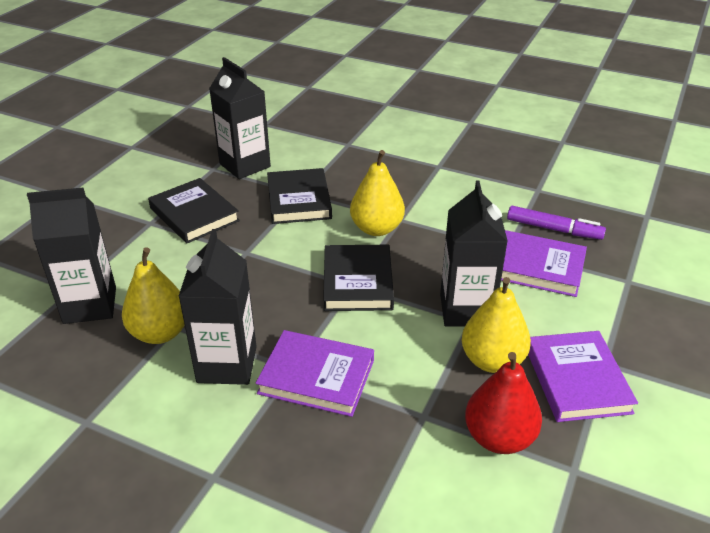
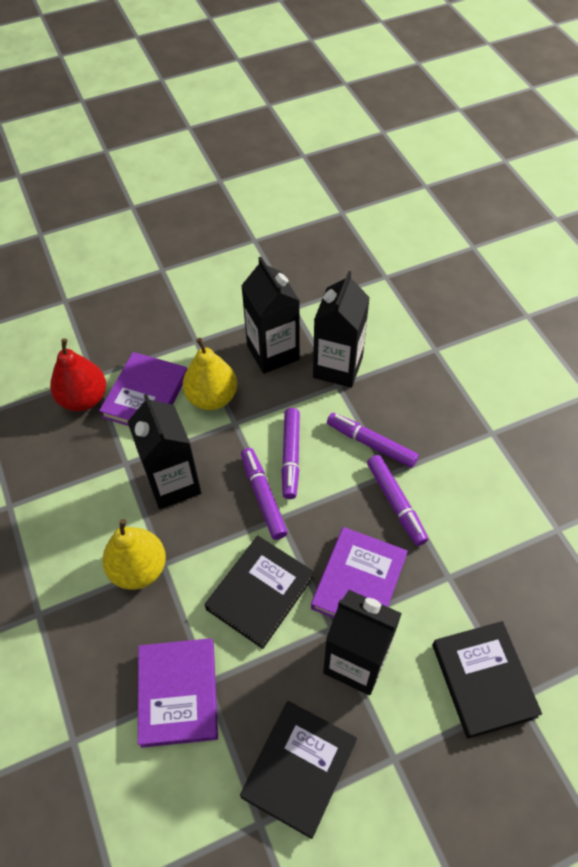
purple marker: [507,206,606,240] = 1 -> [241,448,288,540] [281,408,300,499] [327,413,419,468] [367,455,428,546] = 4
yellow pear: [122,247,185,344] [350,150,405,236] [462,277,531,373] = 3 -> [102,519,166,590] [183,338,237,410] = 2

